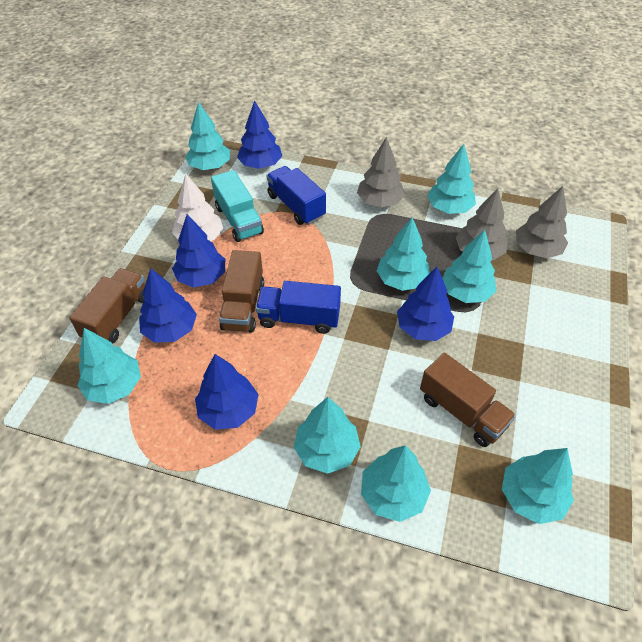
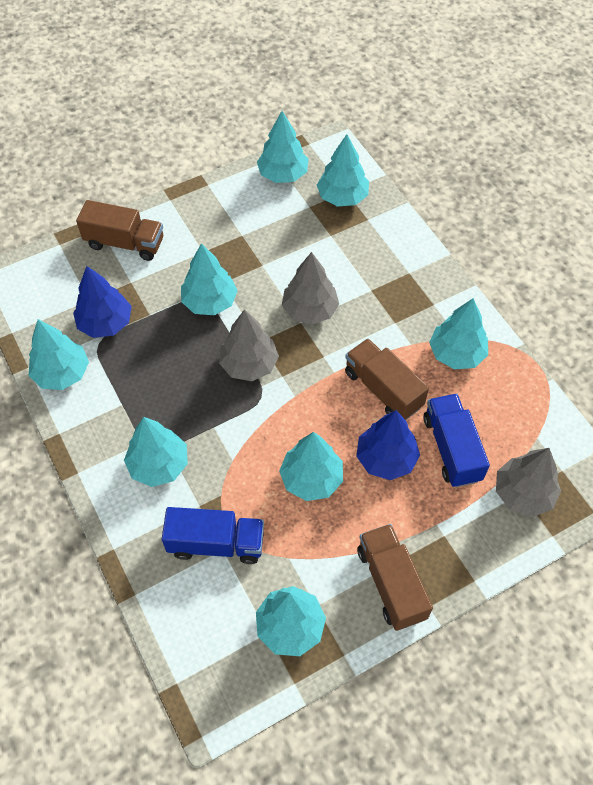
blue tree: [139,268,197,343] [172,214,225,288] [195,354,259,430] [237,101,282,169] [397,267,454,341] = 5 -> [73,266,132,338] [356,410,420,480] = 2
turquoise truck: [211,170,264,242] = 1 -> none = 0
white tree: [172,174,223,241] = 1 -> none = 0

